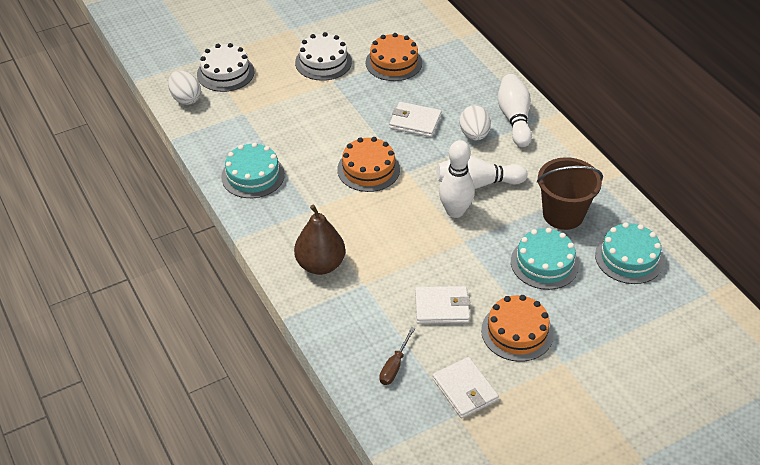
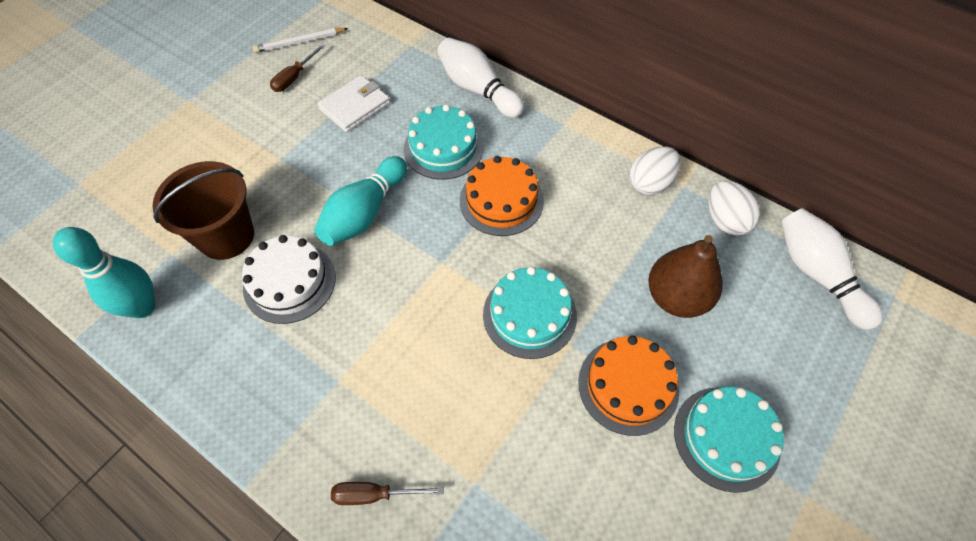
brown screwdriver: [379,327,416,385] = 1 -> [270,44,325,92] [331,482,444,505] = 2
orange cake: [337,137,400,192] [365,33,422,81] [481,295,553,362] = 3 -> [460,156,544,236] [578,336,679,436] = 2
turquoise bowling pin: none = 0 -> [53,227,156,318] [314,156,407,246] = 2
white bowling pin: [436,156,528,189] [439,140,475,218] [498,74,532,147] = 3 -> [437,38,525,118] [781,208,883,330] = 2
white cake: [197,43,255,92] [295,32,352,81] = 2 -> [242,235,335,324] = 1
white pencil: none = 0 -> [253,28,348,53] = 1
white wallet: [389,102,442,137] [415,286,470,324] [432,357,499,418] = 3 -> [317,75,390,132] = 1

